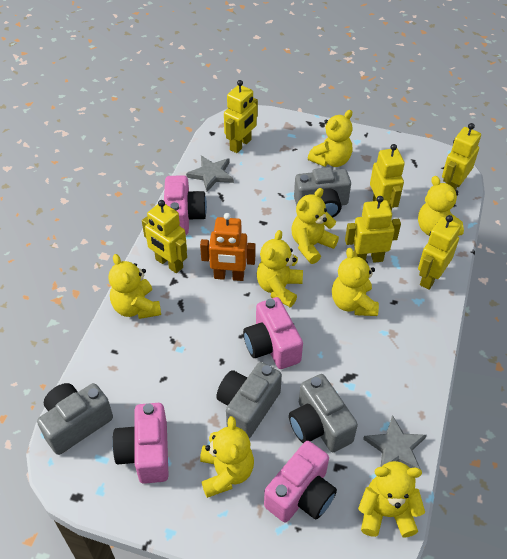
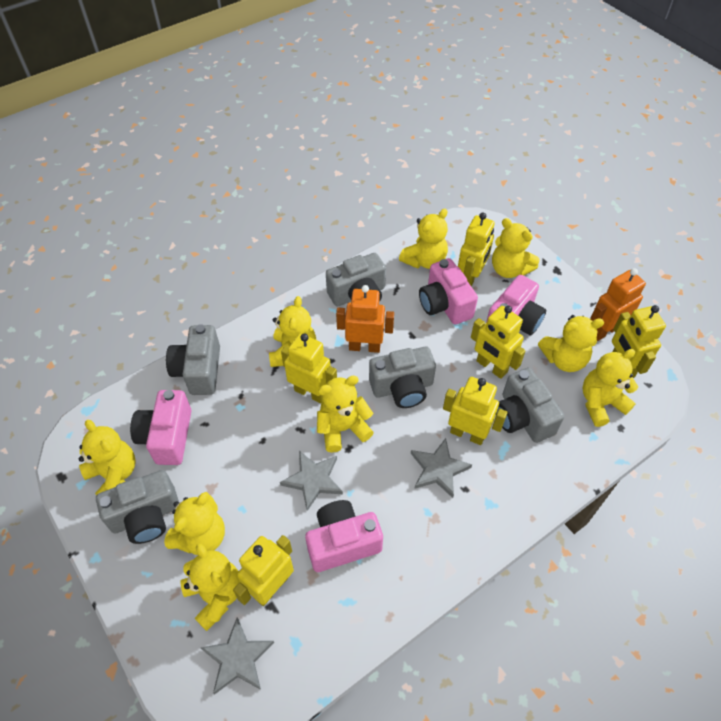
grey camera: [37,383,113,455] [217,362,282,438] [289,374,358,452] [294,167,351,218] = 4 -> [96,470,179,544] [166,324,220,395] [326,253,386,306] [369,347,436,408] [496,368,564,443] = 5
grey star: [186,156,234,192] [363,415,427,470] = 2 -> [201,618,274,694] [280,451,343,511] [411,438,472,498] = 3
orange robot: [200,213,256,281] = 1 -> [336,285,394,353] [590,268,646,341] = 2
yellow teddy bear: [109,254,161,319] [200,416,254,498] [257,230,303,307] [292,188,339,264] [308,110,353,167] [332,248,379,316] [358,461,425,538] [418,176,464,236] = 8 -> [79,420,136,495] [164,492,225,555] [180,543,240,631] [269,296,316,367] [317,375,374,453] [399,209,448,269] [492,218,539,278] [538,315,604,372] [582,349,638,427] = 9

